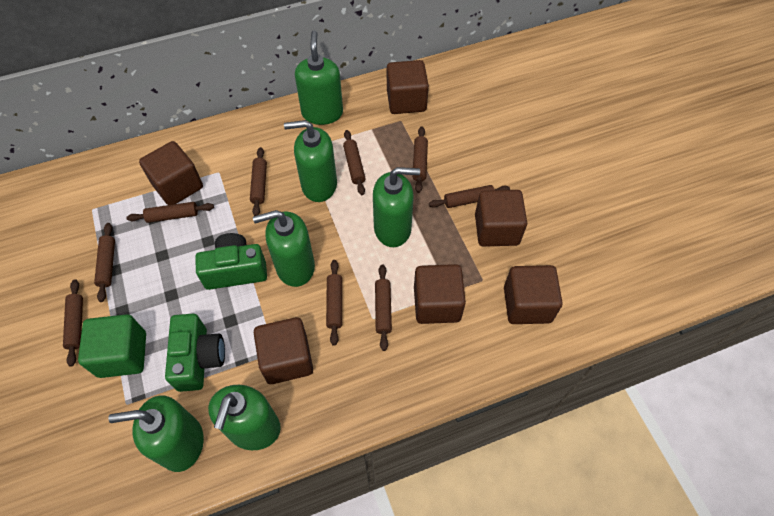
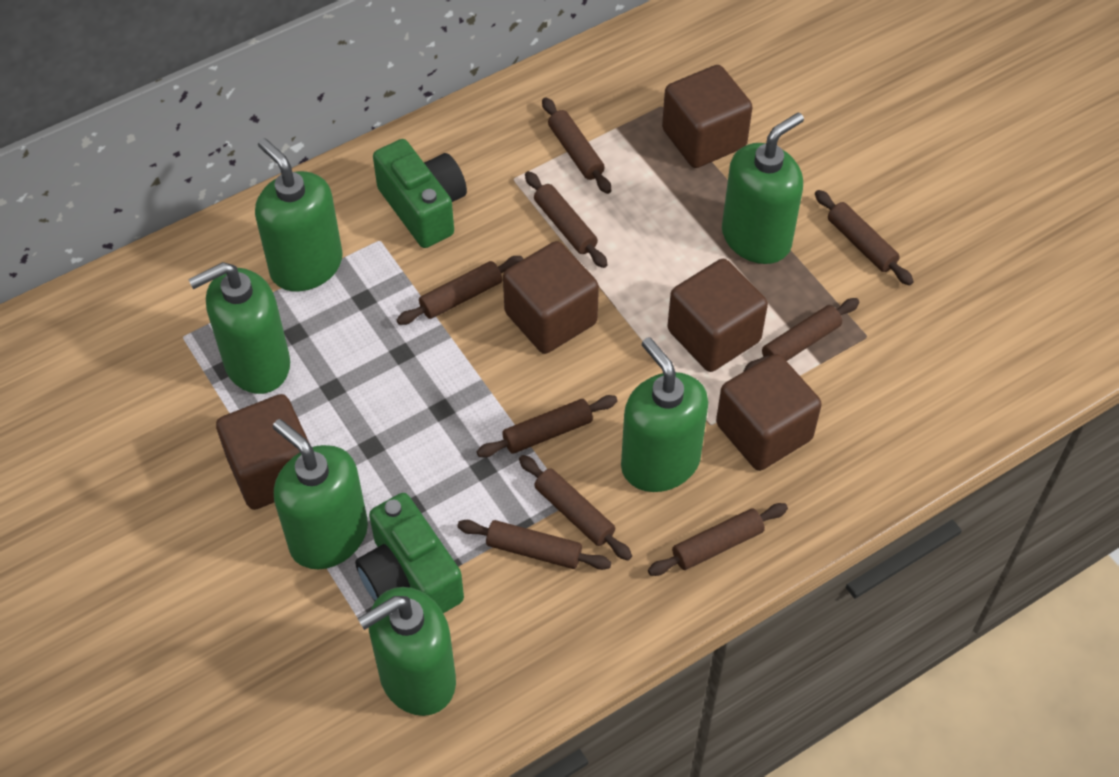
brown cube: [139,141,203,205] [254,317,313,384] [387,60,429,114] [414,264,466,324] [475,190,527,247] [504,265,563,324] = 6 -> [216,394,310,510] [503,241,599,354] [662,65,753,168] [667,259,768,372] [716,354,822,471] = 5
green cube: [78,314,146,378] = 1 -> none = 0

